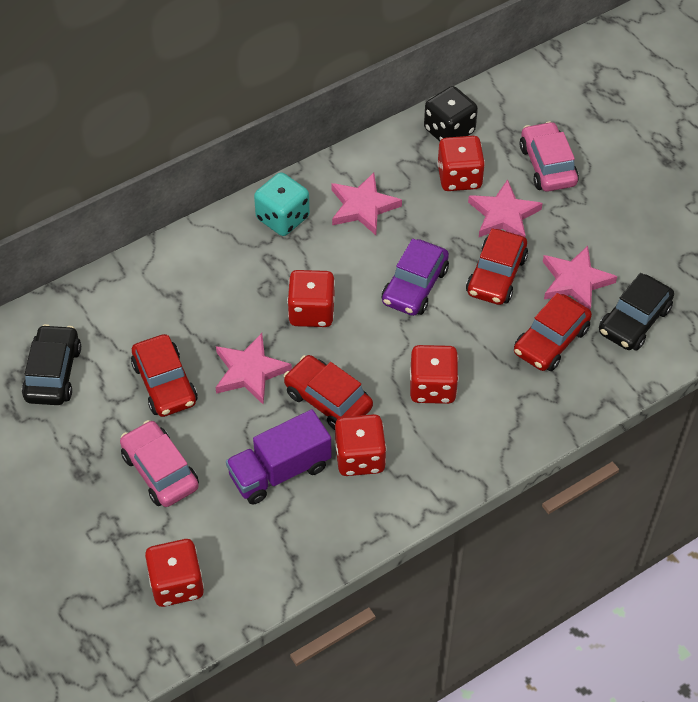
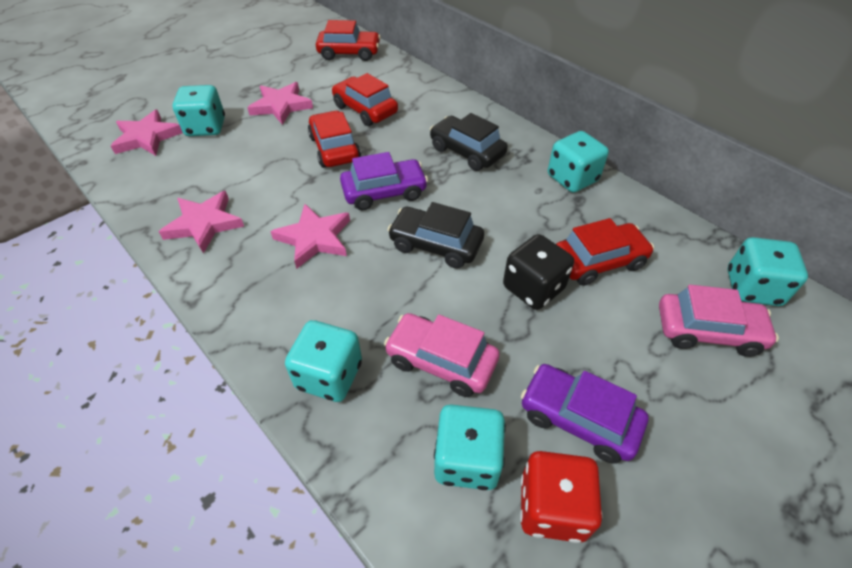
purple car: [382,239,449,316] = 1 -> [340,152,428,210] [521,364,649,464] = 2
purple truck: [226,409,332,505] = 1 -> none = 0
red dice: [145,539,204,607] [287,270,335,327] [335,414,387,476] [410,345,459,404] [437,136,485,191] = 5 -> [520,451,603,543] = 1
turquoise dice: [254,172,310,236] = 1 -> [172,85,225,136] [285,320,362,402] [434,404,506,490] [548,131,609,193] [727,237,808,306] = 5

